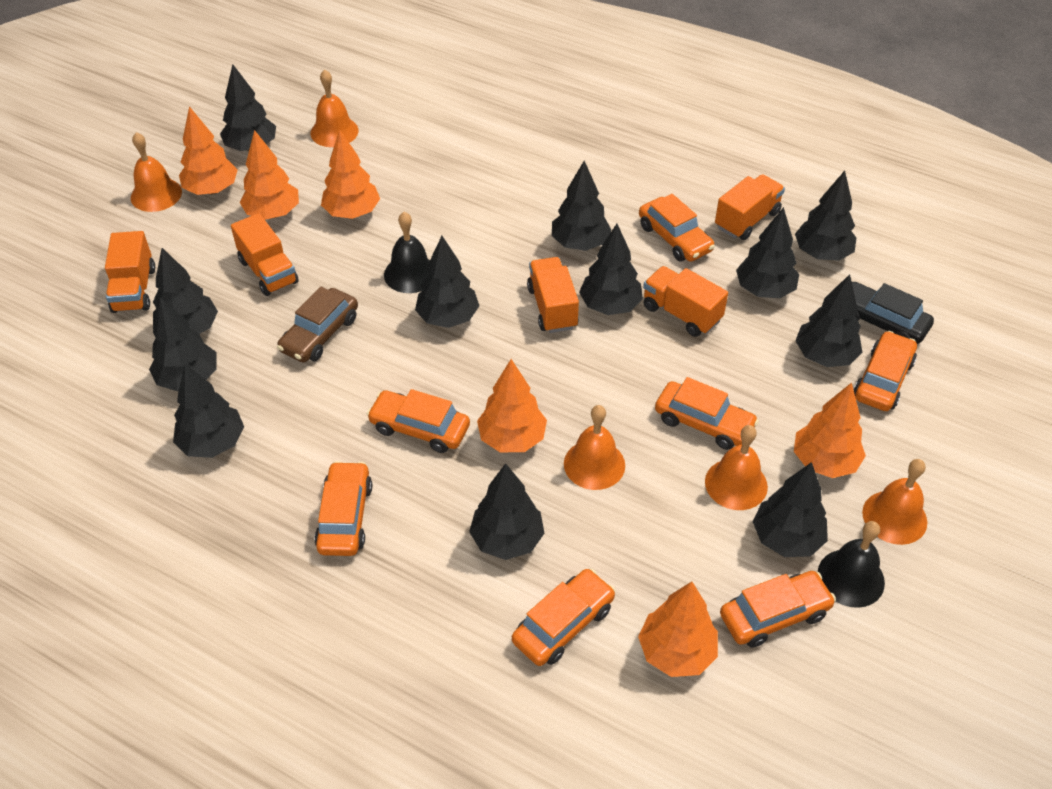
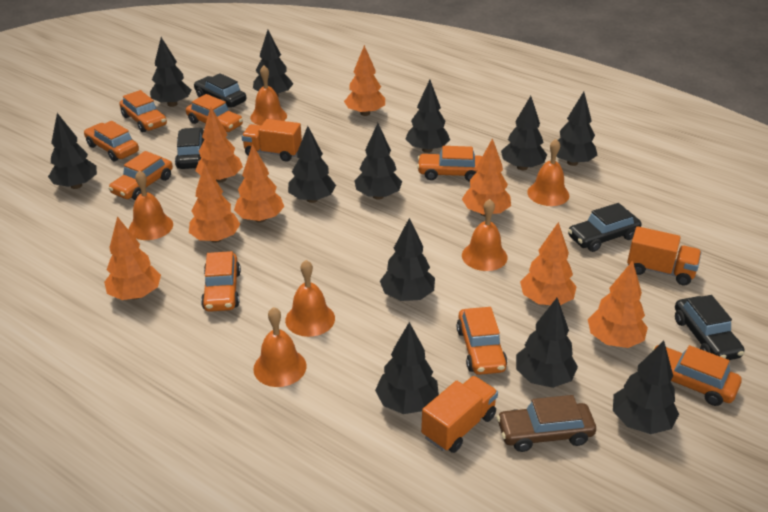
black bell: [384,212,430,293] [818,521,885,608] = 2 -> none = 0
black car: [852,282,934,344] = 1 -> [175,127,205,169] [194,73,246,108] [568,203,641,252] [675,295,745,360] = 4
orange bell: [131,132,182,212] [311,70,358,147] [564,405,625,490] [705,425,768,510] [862,459,927,545] = 5 -> [129,170,173,240] [250,66,287,126] [253,307,306,387] [285,260,335,337] [462,199,508,271] [527,139,569,206] = 6
orange car: [314,461,372,556] [367,389,470,453] [512,569,615,666] [639,194,715,262] [655,377,759,450] [720,571,836,648] [854,331,917,411] = 7 -> [84,121,139,161] [108,151,173,200] [120,90,167,132] [186,94,243,132] [201,251,241,312] [417,146,482,182] [457,307,507,375] [652,345,742,406] = 8
orange tree: [179,106,238,195] [240,130,299,220] [321,129,380,219] [477,359,547,452] [638,581,718,677] [794,382,866,478] = 6 -> [104,216,161,300] [189,163,240,243] [195,107,243,183] [234,144,284,223] [344,45,385,116] [462,138,511,216] [520,222,577,305] [588,261,648,348] = 8
orange truck: [105,231,155,313] [231,213,299,296] [527,257,579,333] [643,266,728,337] [715,174,785,240] = 5 -> [242,119,302,162] [421,376,498,453] [627,226,701,286] = 3

